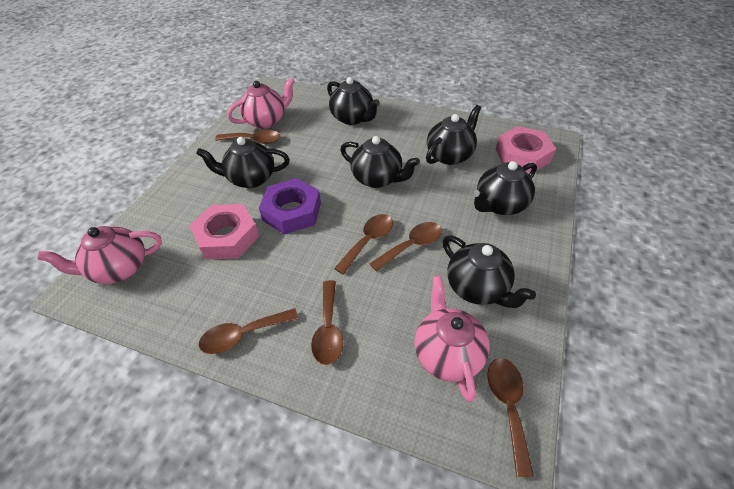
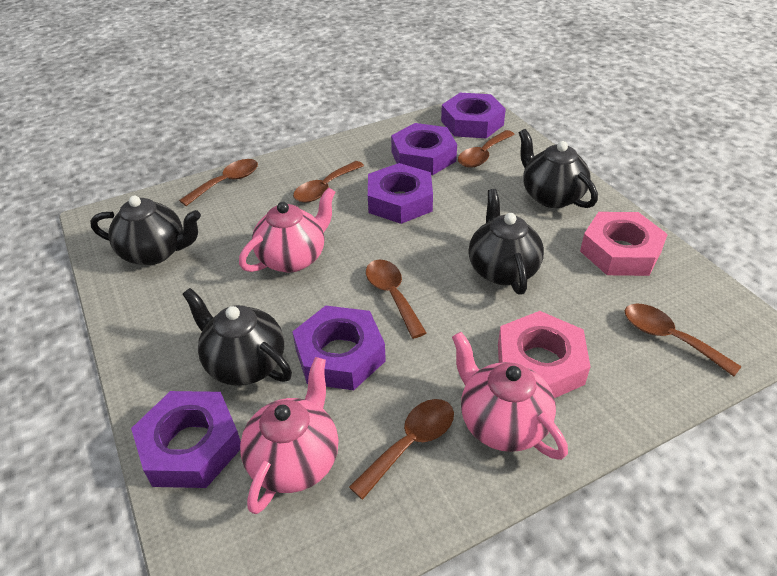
black teapot: [196,137,289,188] [327,77,380,125] [340,136,420,188] [426,105,481,165] [443,235,536,308] [473,161,537,215] = 6 -> [90,196,201,265] [183,288,292,386] [468,189,544,295] [519,129,598,208] = 4
purple nut: [259,178,321,234] = 1 -> [131,391,241,488] [292,305,386,390] [368,163,433,224] [391,123,457,175] [441,93,506,139] = 5

